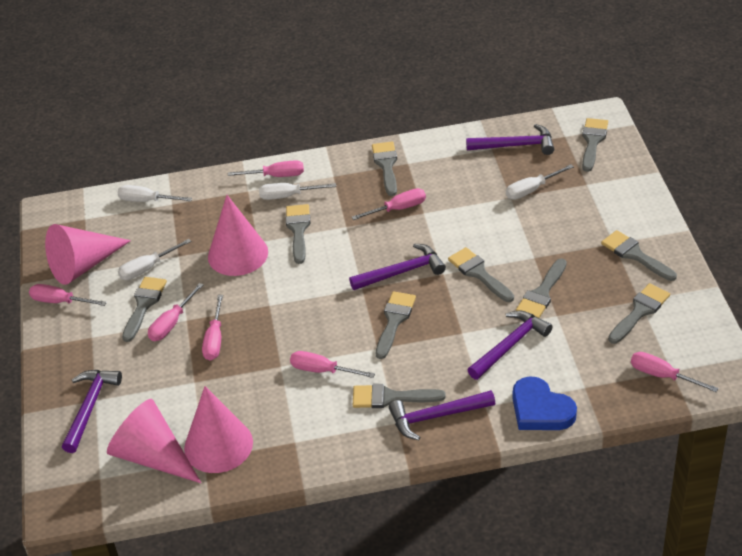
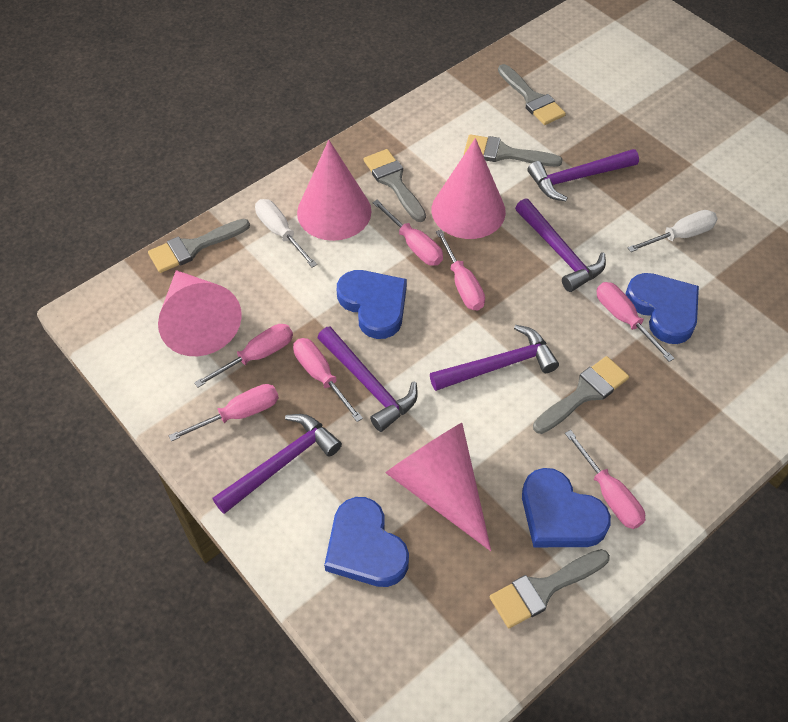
blue heart: [513,376,577,430] = 1 -> [324,497,409,587] [337,270,407,339] [522,468,611,547] [626,273,699,344] = 4
grey brush: [122,277,167,342] [286,204,310,264] [353,384,446,408] [372,141,397,196] [376,291,416,359] [448,247,514,302] [516,258,567,318] [582,118,608,172] [601,230,677,281] [608,283,670,344] = 10 -> [148,219,250,273] [364,149,426,222] [464,134,563,167] [490,549,610,628] [498,64,566,125] [533,356,629,434] = 6
white screwdriver: [118,185,192,202] [118,239,191,280] [259,183,336,200] [506,164,574,200] = 4 -> [255,199,317,268] [627,210,718,252] = 2

